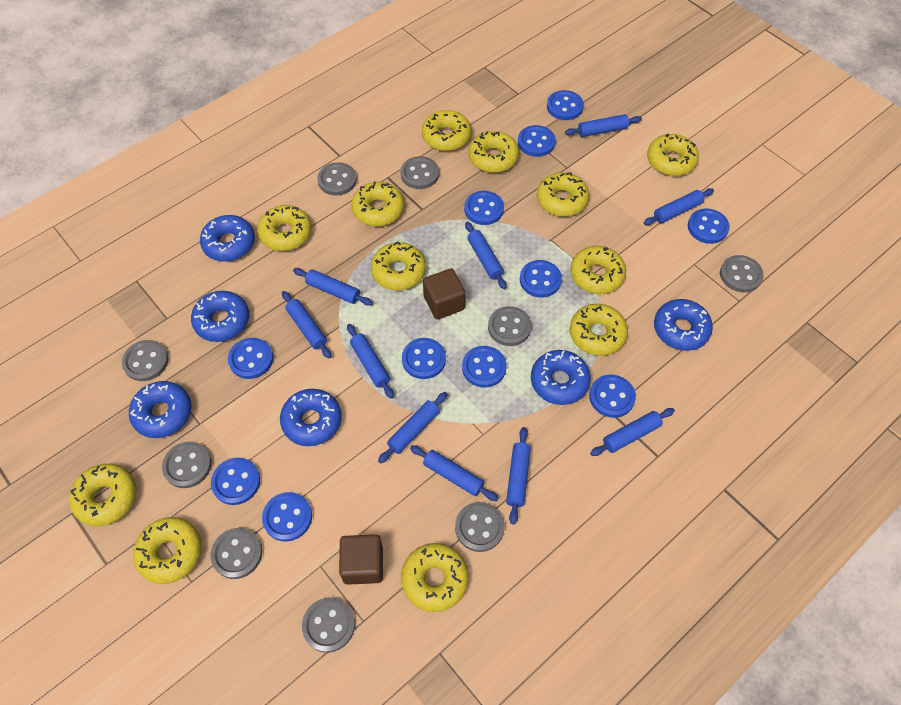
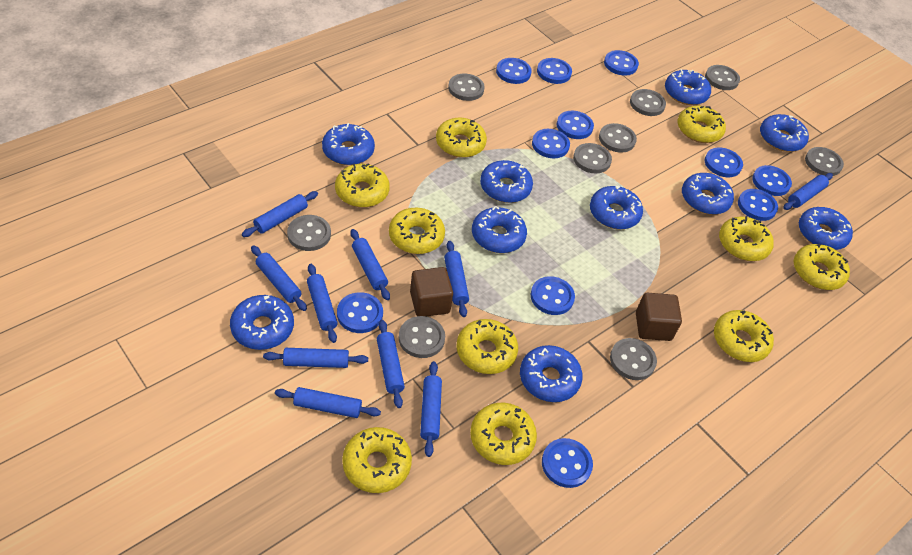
blue donut: [129,381,191,438] [191,291,249,342] [200,215,255,261] [280,389,342,446] [531,350,591,405] [654,299,713,351] = 6 -> [230,295,294,350] [322,123,375,165] [472,206,527,253] [480,160,533,203] [520,345,583,402] [590,186,643,229] [665,69,711,105] [682,173,734,215] [760,114,809,152] [799,207,853,250] = 10
yellow donut: [69,464,137,526] [133,517,202,584] [257,205,311,251] [351,181,404,226] [371,242,426,291] [401,543,468,612] [422,110,471,151] [469,131,519,173] [537,172,589,217] [570,246,626,294] [570,304,628,356] [647,134,699,176] = 12 -> [335,163,390,207] [342,427,412,493] [389,208,445,254] [436,118,487,158] [456,319,518,374] [470,403,537,465] [677,106,726,143] [714,310,774,362] [719,216,774,261] [794,244,850,290] = 10

